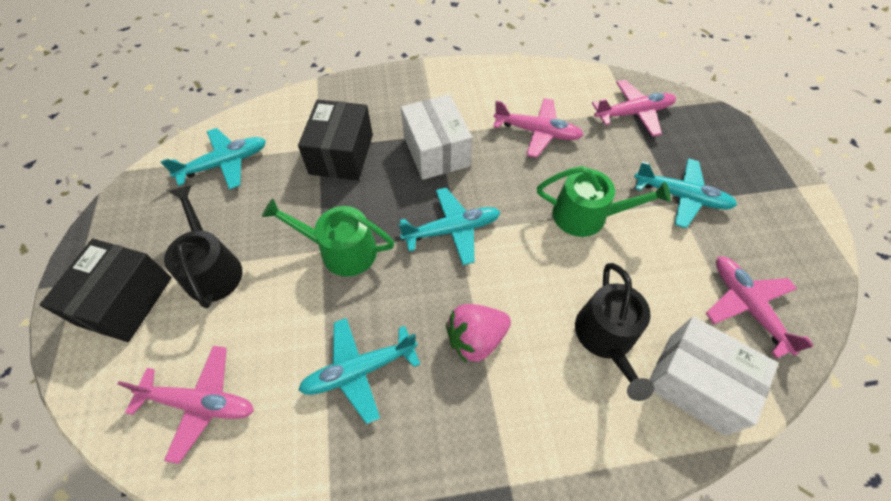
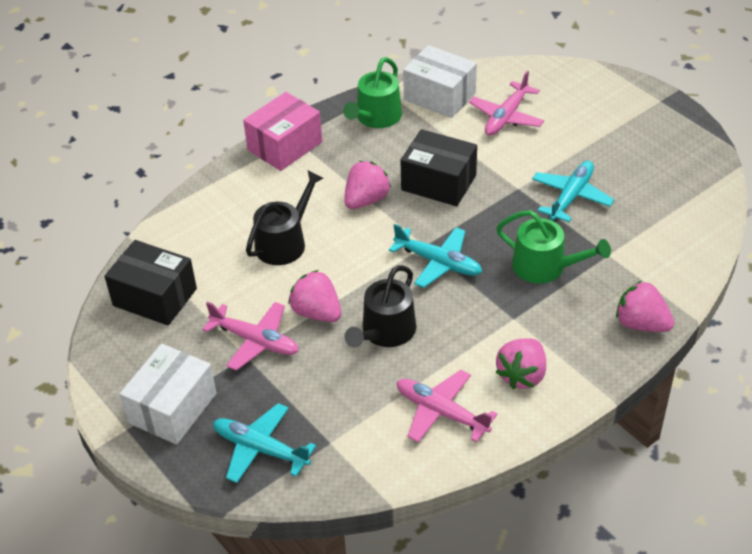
pink box: none = 0 -> [243,92,322,171] = 1
pink plane: [118,346,254,464] [493,98,583,158] [592,80,676,137] [706,256,814,358] = 4 -> [202,302,299,371] [396,370,497,442] [469,71,544,136] = 3
pink strawberry: [446,304,511,363] = 1 -> [288,270,341,322] [344,161,391,209] [496,338,546,389] [616,281,674,332] = 4
turquoise plane: [161,128,266,190] [298,318,420,424] [398,188,500,265] [634,158,737,228] = 4 -> [213,403,316,483] [389,224,482,288] [532,161,614,222] = 3

